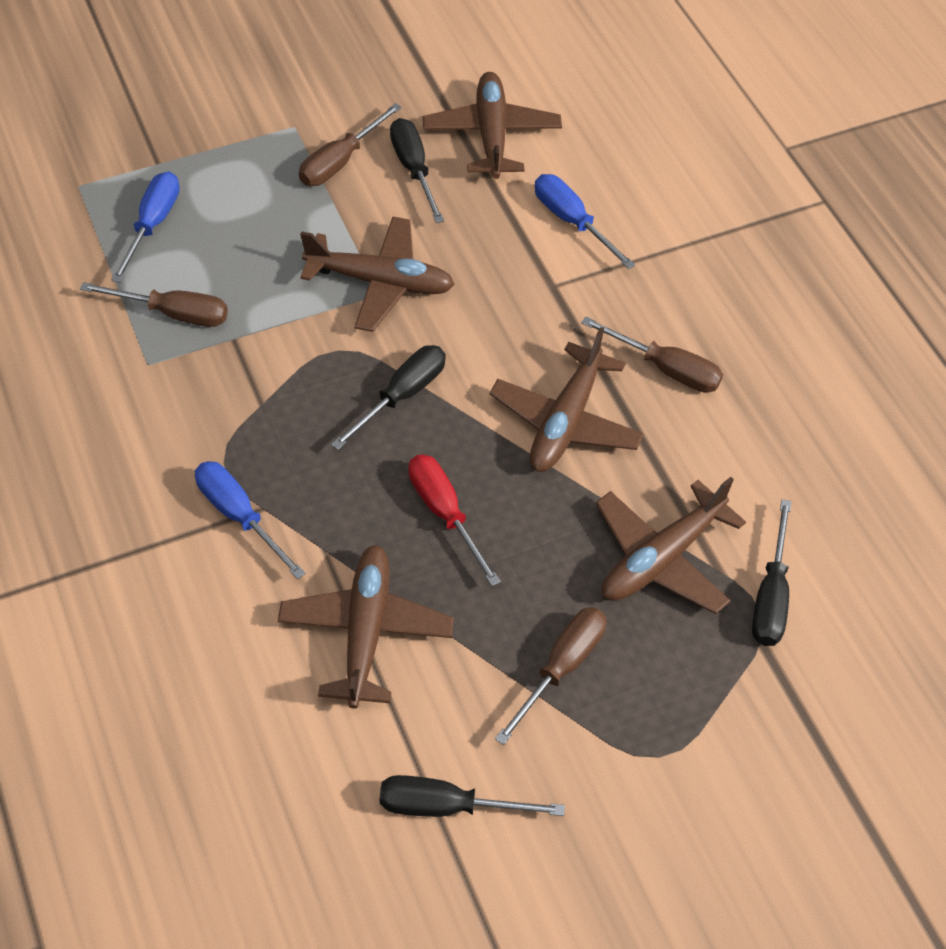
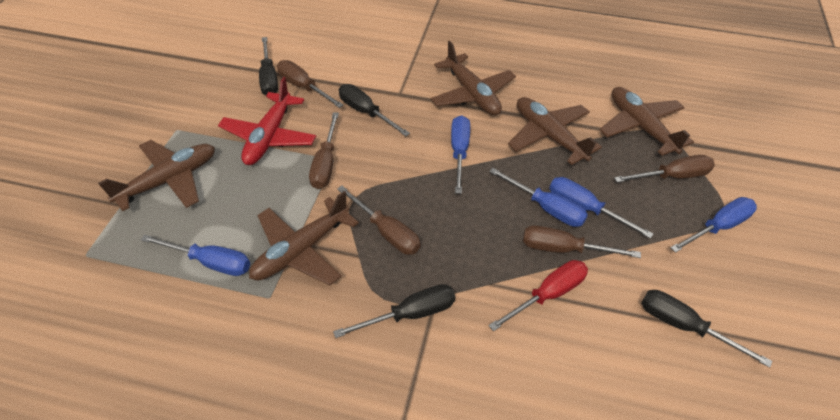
blue screwdriver: [111,171,180,283] [195,461,306,579] [535,174,635,269] = 3 -> [141,235,250,276] [451,115,470,194] [489,168,588,227] [549,177,653,239] [670,197,757,253] = 5
brown screwdriver: [80,282,228,327] [299,103,402,186] [495,607,606,745] [581,316,723,393] = 4 -> [277,60,343,108] [309,112,339,189] [337,186,420,255] [523,225,641,258] [614,155,715,183] = 5
red plane: none = 0 -> [218,77,316,165] = 1

